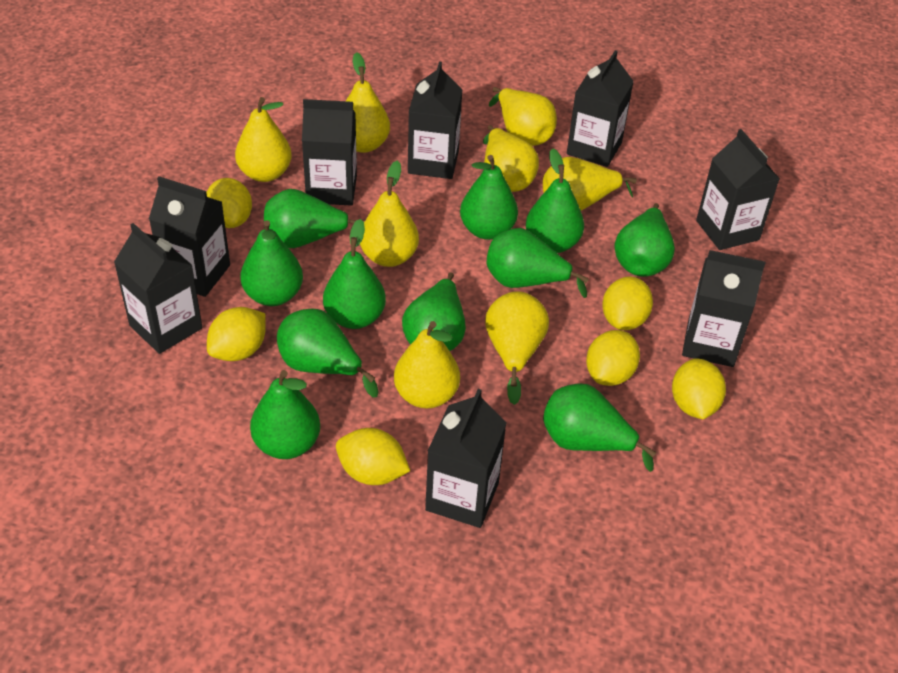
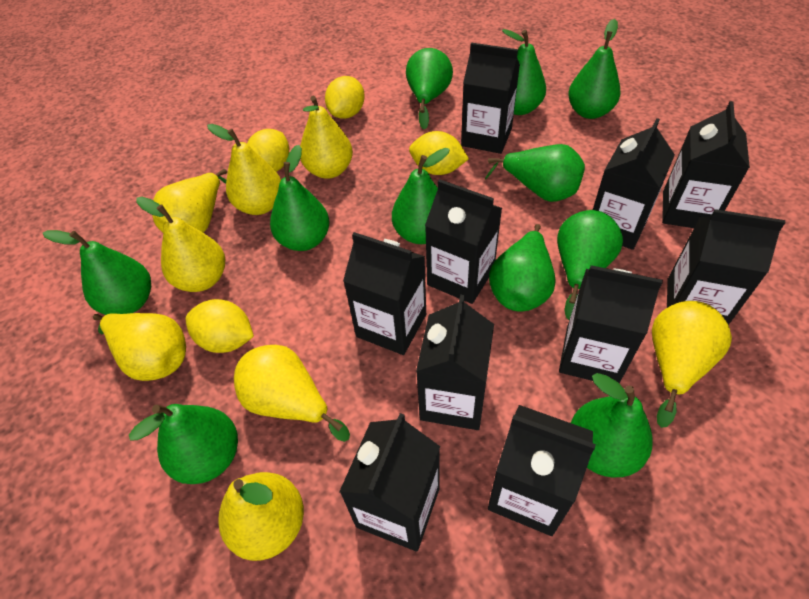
black carton: [114,223,202,354] [149,176,230,297] [302,99,357,206] [408,61,463,179] [425,389,506,528] [567,50,634,167] [682,250,765,367] [696,129,780,250] = 8 -> [339,413,440,551] [343,232,426,355] [416,294,494,430] [425,179,502,304] [461,42,520,154] [488,405,596,536] [559,265,663,383] [593,118,675,250] [662,101,750,228] [667,209,785,325] = 10
yellow lemon: [206,178,252,228] [207,307,266,361] [336,428,410,485] [586,330,640,386] [602,276,653,330] [672,358,726,419] = 6 -> [186,299,254,353] [247,129,289,172] [325,76,365,119] [409,131,469,175] = 4

